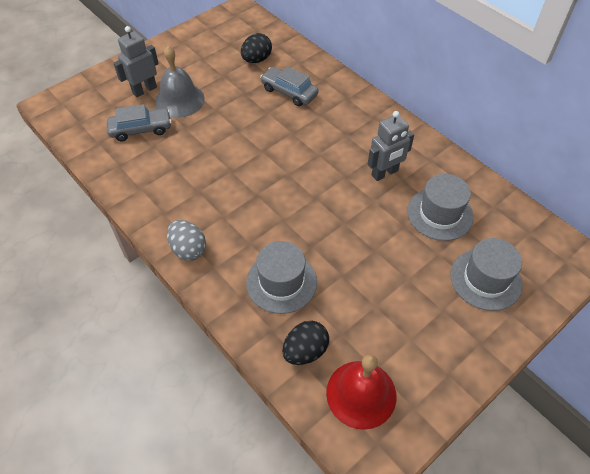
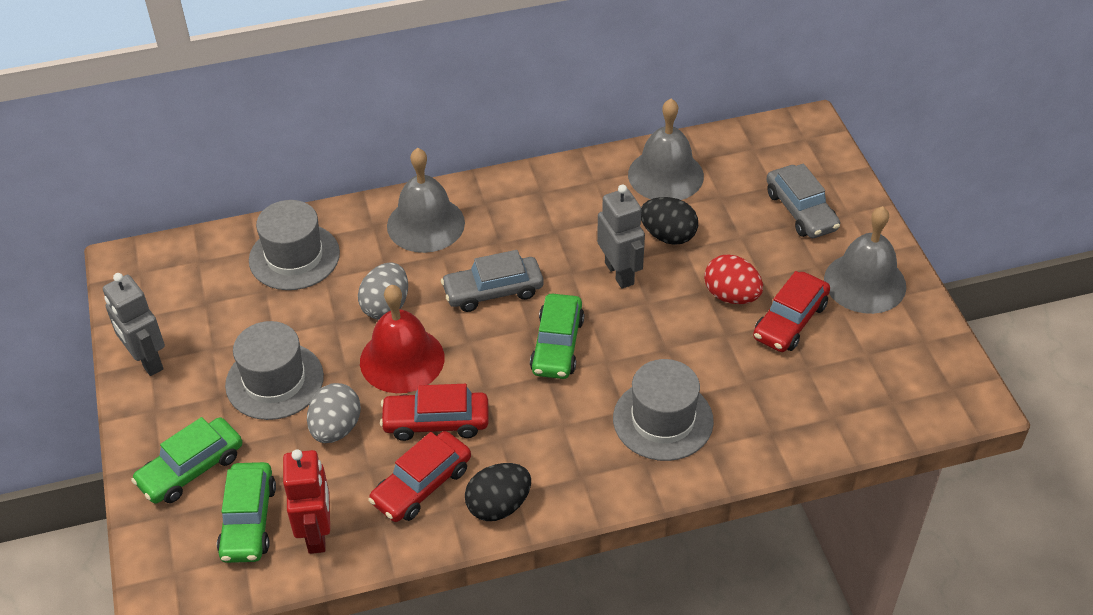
green car: none = 0 -> [131,417,242,504] [217,462,276,563] [530,294,584,379] = 3
grey bell: [155,46,205,118] = 1 -> [387,148,465,253] [628,99,704,200] [824,206,906,314] = 3
grey egg: [167,220,206,261] = 1 -> [307,383,361,443] [358,262,408,320] = 2
red car: none = 0 -> [368,431,471,522] [380,384,489,441] [753,271,830,352] = 3
red egg: none = 0 -> [704,254,763,304] = 1
red robot: none = 0 -> [283,449,330,554] = 1

